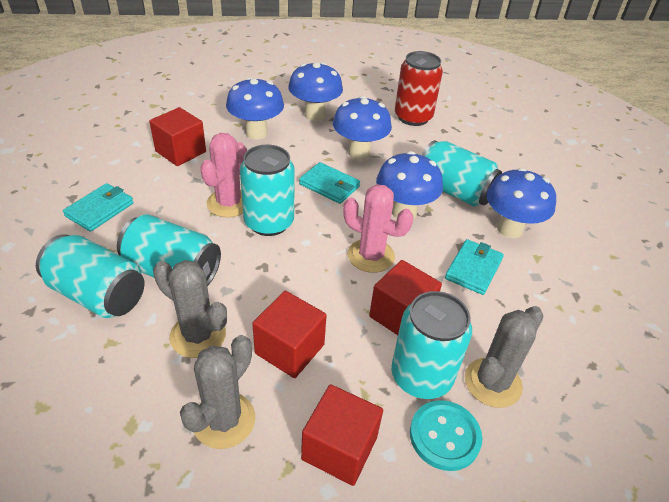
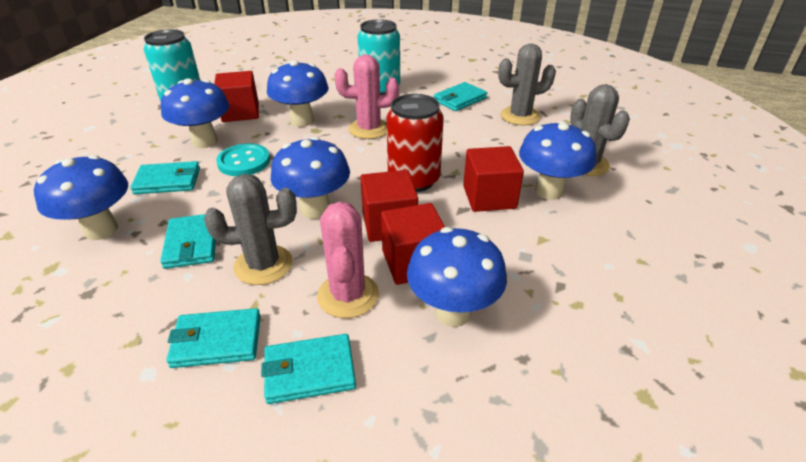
blue mushroom: [226,77,284,139] [288,62,343,121] [333,96,392,160] [376,151,443,219] [486,168,556,238] = 5 -> [34,155,128,240] [161,78,229,148] [267,60,329,127] [271,137,350,219] [407,227,507,327] [519,121,596,200] = 6
turquoise can: [36,234,144,318] [117,214,221,286] [240,145,295,236] [391,291,472,399] [422,140,502,207] = 5 -> [144,29,201,101] [357,19,400,95] = 2
turquoise wallet: [63,183,134,232] [299,162,360,204] [445,239,504,295] = 3 -> [130,161,200,194] [160,214,216,269] [166,308,261,368] [261,334,356,404] [434,82,487,111] = 5

